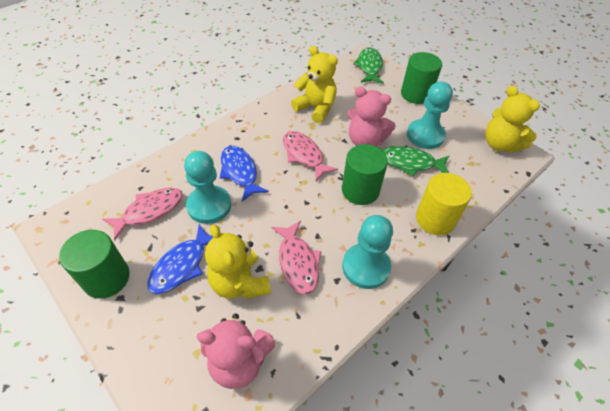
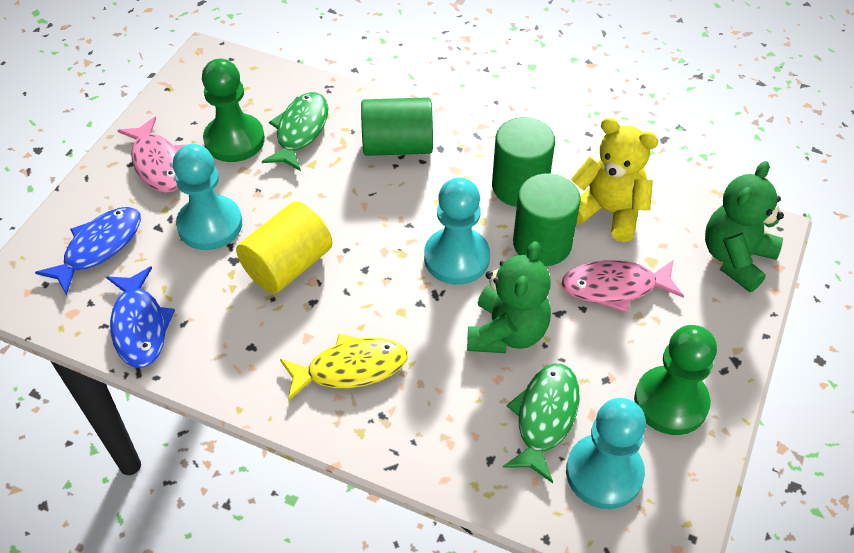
green pawn: none = 0 -> [202,59,265,162] [634,325,717,435] = 2
green teddy bear: none = 0 -> [467,241,551,353] [705,161,784,292] = 2
pink fish: [102,188,183,240] [271,220,322,294] [283,131,338,181] = 3 -> [117,116,185,193] [561,260,684,313] = 2
pink teddy bear: [197,313,275,389] [347,86,396,146] = 2 -> none = 0
yellow fish: none = 0 -> [280,334,408,401] = 1
yellow teddy bear: [205,224,271,299] [291,46,338,123] [485,86,540,153] = 3 -> [571,118,659,242] = 1

